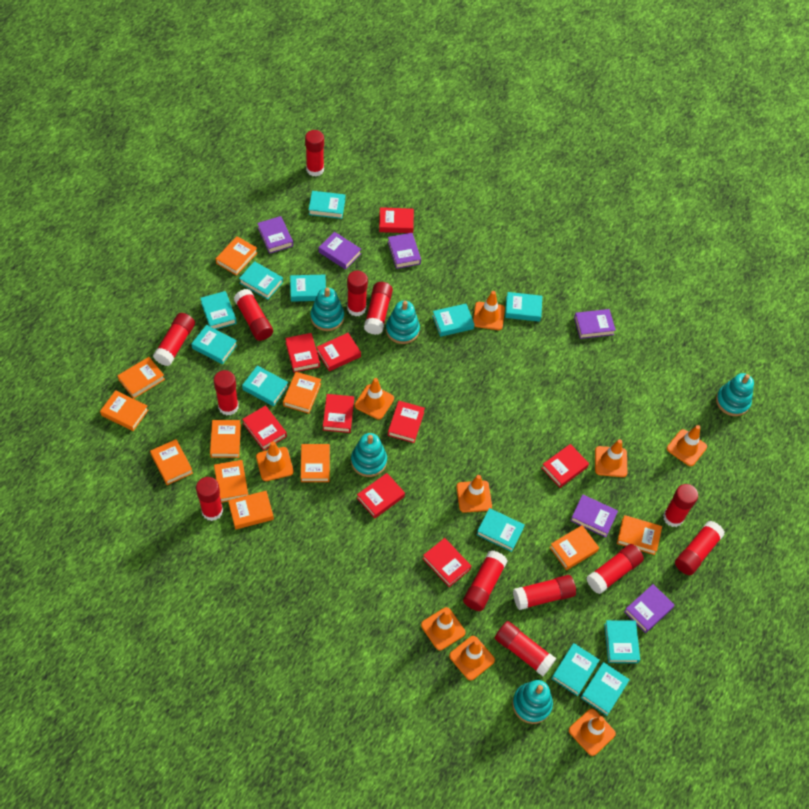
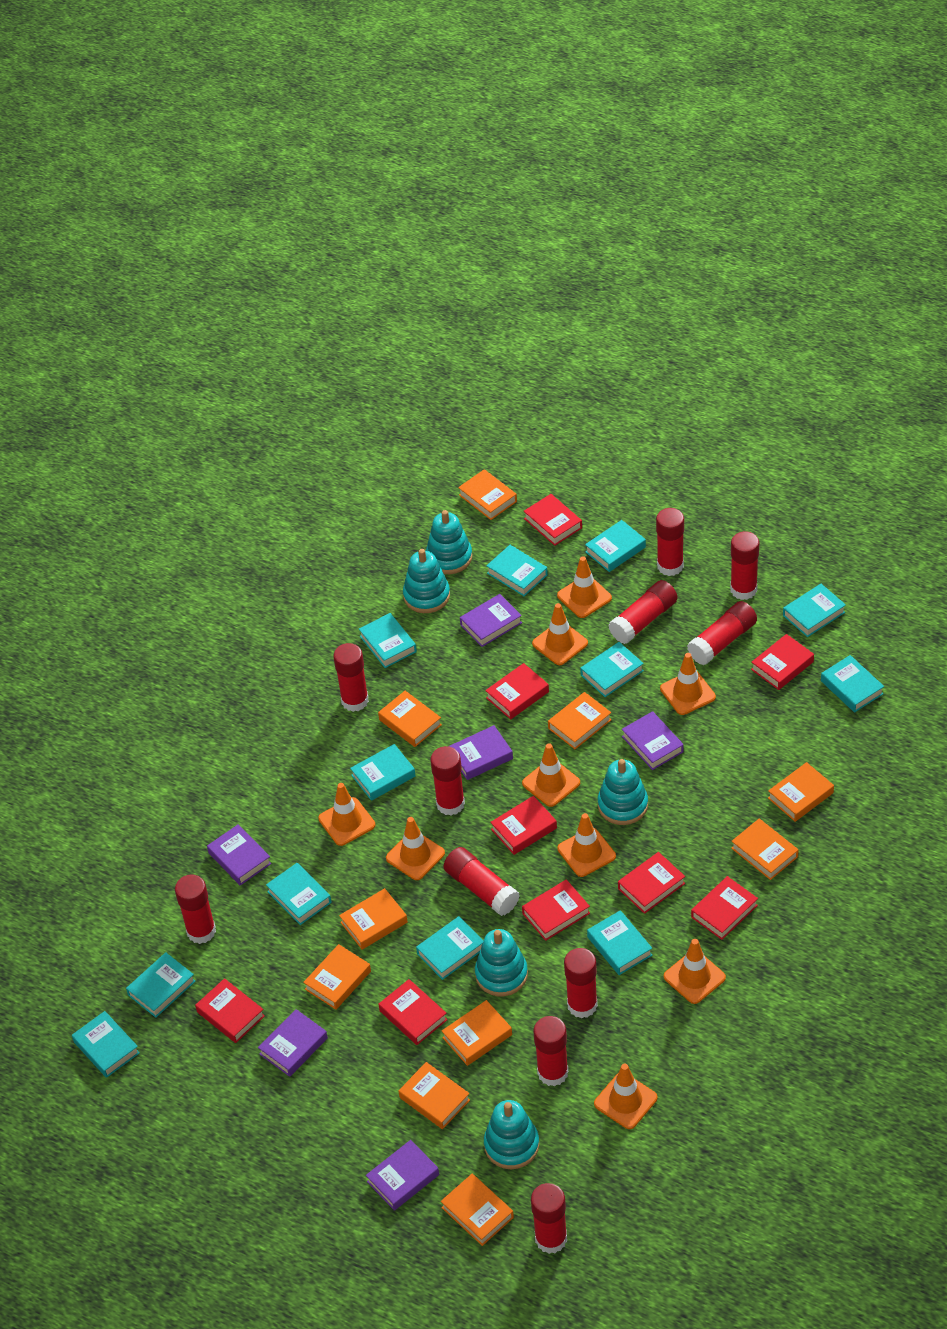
orange book: [100,390,148,431] [118,357,165,399] [150,439,193,485] [210,420,241,458] [214,460,248,503] [216,236,258,276] [228,491,274,529] [283,372,321,414] [301,444,330,482] [549,525,599,570] [617,515,662,555] = 11 -> [303,944,371,1010] [339,888,408,949] [378,691,442,747] [398,1062,470,1129] [441,1174,514,1246] [442,1000,512,1066] [458,469,517,520] [548,692,612,749] [731,819,799,880] [768,762,834,822] = 10
red glue stick: [153,313,195,366] [196,477,223,521] [214,370,239,416] [234,289,273,341] [305,130,324,177] [347,270,368,316] [364,282,393,335] [463,550,508,611] [495,621,556,676] [513,575,576,610] [586,544,644,594] [663,484,698,527] [675,521,725,575] = 13 -> [175,874,216,944] [333,643,369,712] [430,746,465,816] [443,847,520,916] [531,1183,567,1254] [534,1016,568,1086] [564,948,598,1018] [608,580,678,644] [656,508,684,576] [687,601,757,665] [730,531,759,600] = 11

